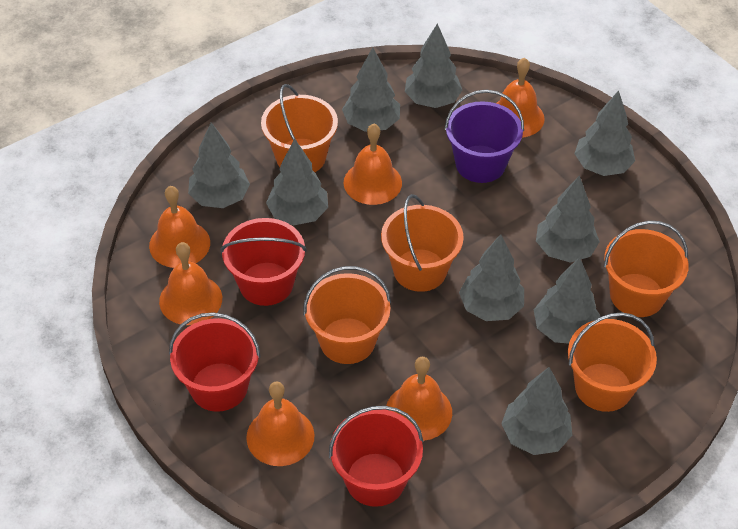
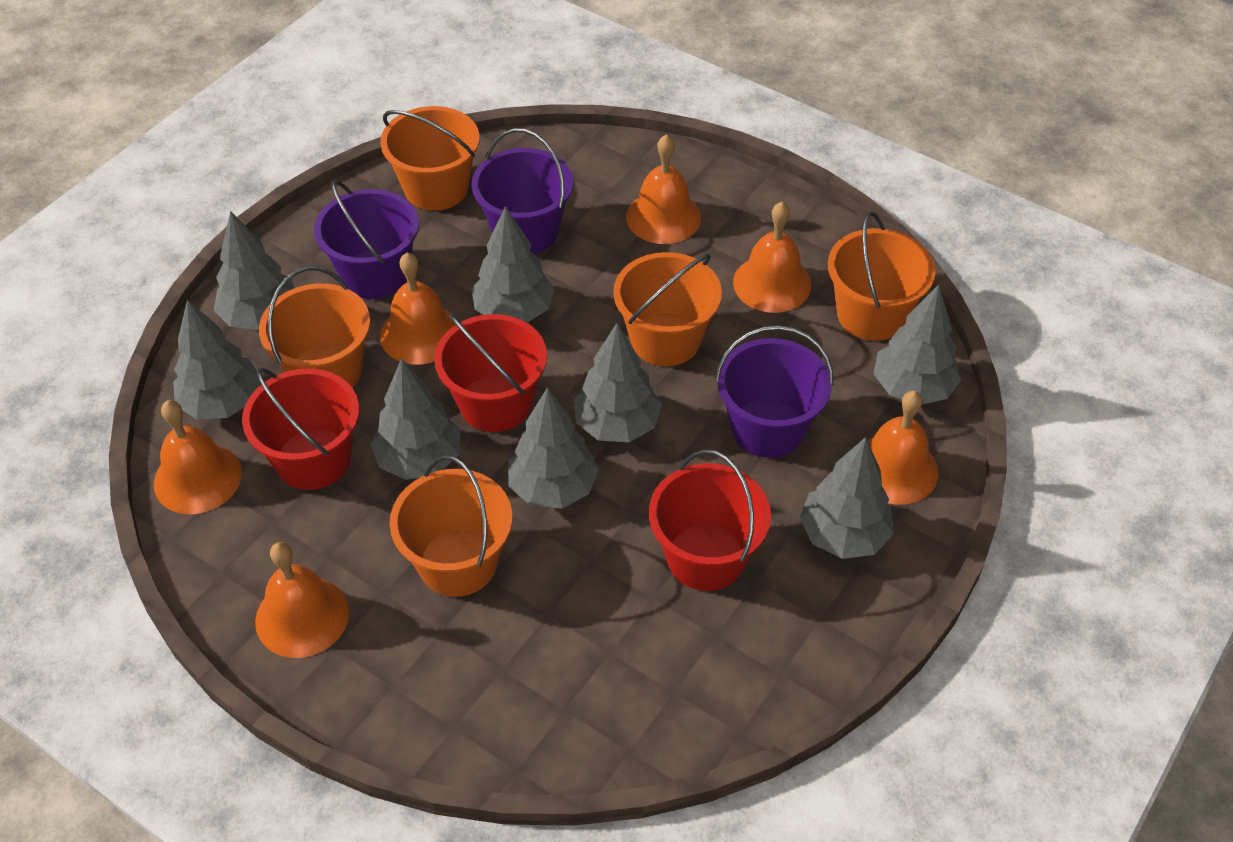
grey tree: [188,122,250,208] [266,139,328,225] [342,47,400,132] [405,24,462,108] [459,234,524,321] [501,367,572,455] [534,257,601,344] [536,175,600,263] [574,90,635,176] = 9 -> [173,300,260,420] [214,211,295,330] [371,358,460,480] [471,206,555,323] [508,388,599,509] [574,323,662,442] [800,437,894,559] [873,285,961,405] = 8
purple bucket: [444,90,524,183] = 1 -> [314,180,419,299] [472,128,573,254] [715,325,833,458] = 3

